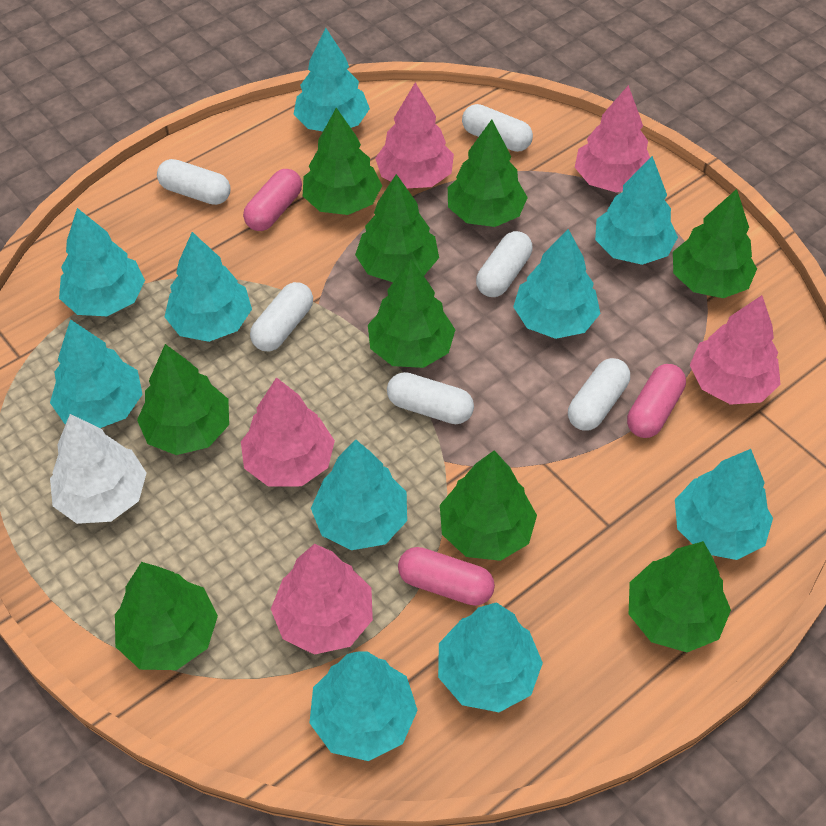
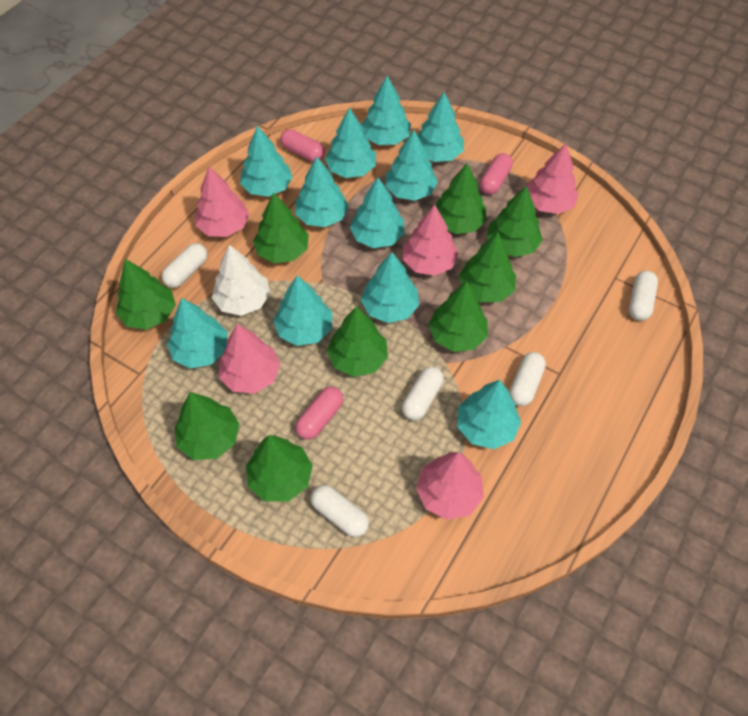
turquoise tree: [50,319,143,428] [59,208,145,316] [164,232,252,342] [294,28,370,131] [309,652,418,761] [311,439,407,550] [438,602,543,712] [513,229,600,339] [595,156,678,265] [675,449,773,560] = 10 -> [167,298,228,369] [240,126,293,197] [273,275,332,346] [295,157,349,227] [325,108,376,178] [350,178,404,248] [361,76,411,145] [361,252,419,323] [385,130,438,201] [417,92,464,162] [457,380,521,449] = 11
white capsule: [157,159,231,205] [250,282,313,351] [387,372,474,424] [462,104,533,152] [476,231,532,297] [568,358,630,431] = 6 -> [162,243,207,288] [311,485,369,537] [402,366,444,420] [509,352,546,406] [629,271,658,321] = 5

